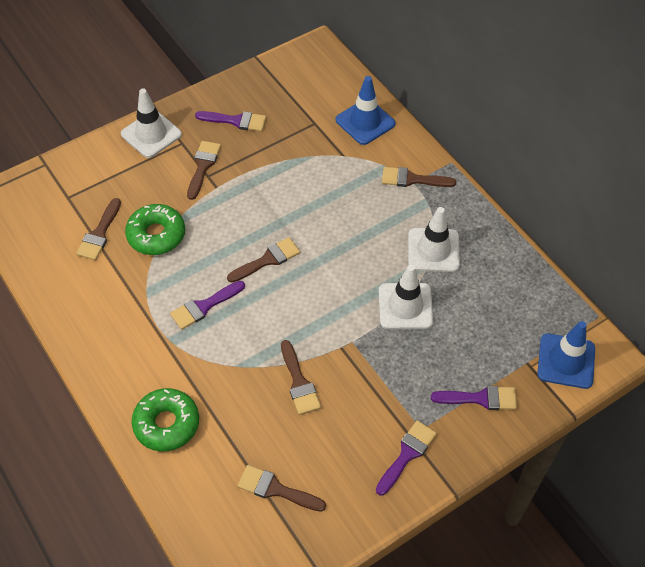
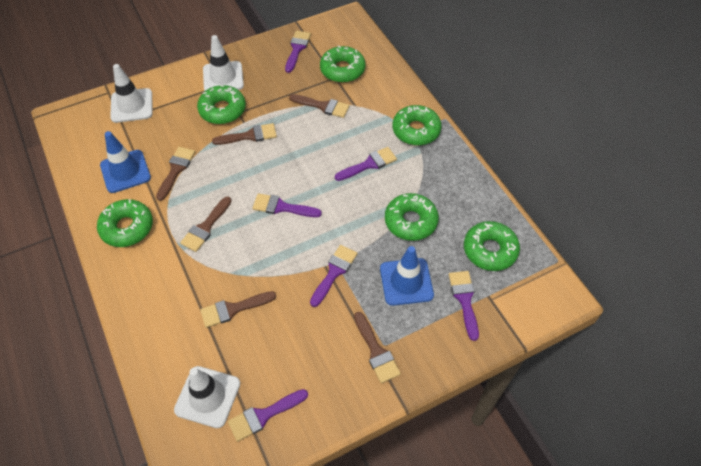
green donut: [125,204,185,255] [132,388,199,452] = 2 -> [97,199,153,247] [197,85,246,124] [320,45,366,83] [385,193,439,241] [392,105,442,146] [464,221,520,271] = 6
purple brush: [170,281,245,330] [195,111,266,132] [376,420,437,496] [431,386,517,410] = 4 -> [228,389,308,442] [252,193,322,217] [285,31,311,73] [310,245,358,307] [335,147,397,181] [449,271,479,341] = 6

